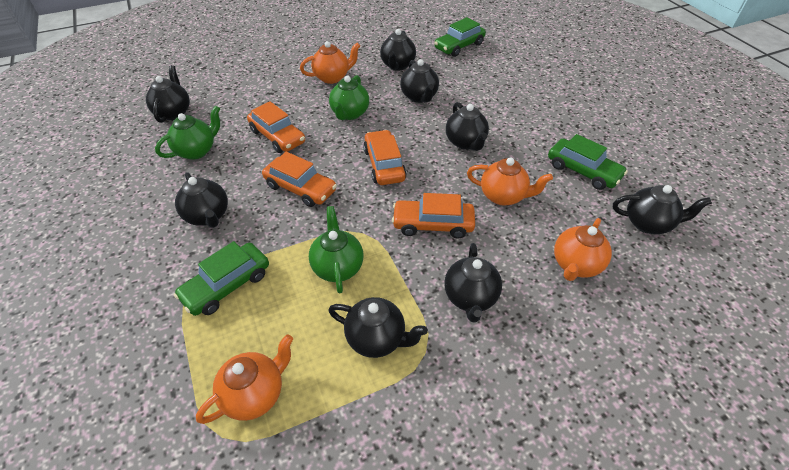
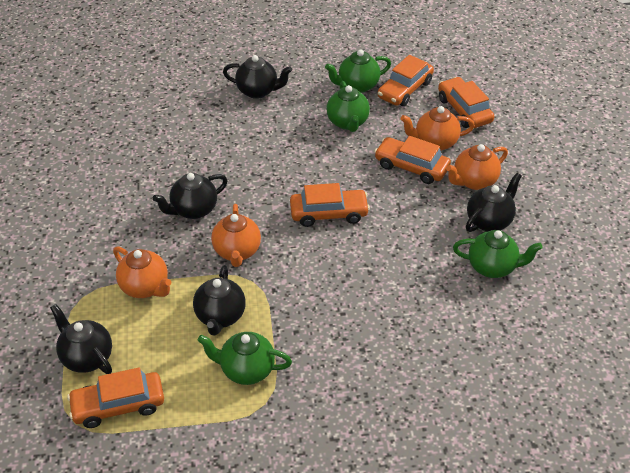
black teapot: [146,65,190,123] [175,172,228,228] [328,297,428,358] [380,29,416,71] [400,59,439,103] [444,243,502,323] [446,102,489,151] [613,185,712,234] = 8 -> [50,304,112,374] [153,173,227,219] [193,265,246,335] [223,55,292,99] [466,173,522,232] = 5
green car: [174,241,269,316] [434,17,486,57] [548,134,628,190] = 3 -> none = 0
green teapot: [155,105,220,160] [309,206,363,293] [329,75,369,120] = 3 -> [198,332,292,385] [325,49,391,93] [326,81,370,132] [453,230,543,278] = 4
orange car: [247,101,305,153] [262,152,337,207] [363,130,407,185] [392,193,475,239] = 4 -> [67,367,164,428] [290,183,370,227] [374,136,451,184] [378,55,434,106] [438,77,495,128] = 5

